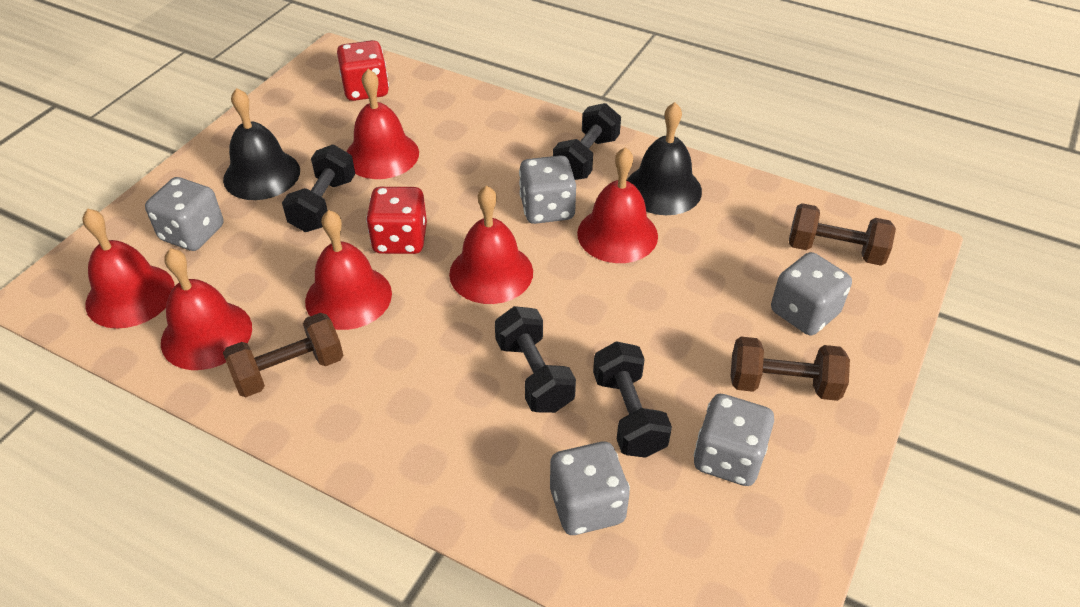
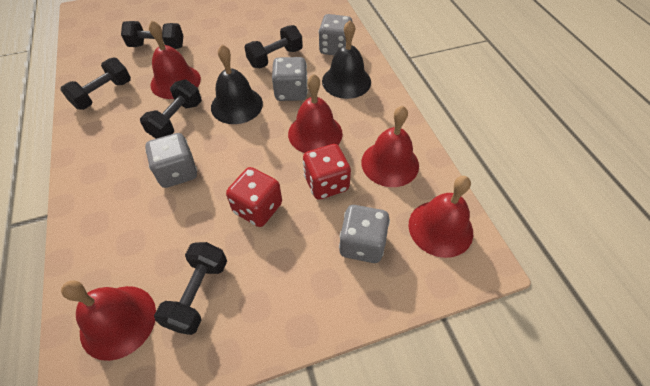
black dumbbell: [282,145,355,232] [495,306,576,413] [553,103,621,180] [593,341,672,458] = 4 -> [60,57,131,110] [121,21,183,49] [140,79,202,139] [154,242,227,335] [245,25,303,69] = 5
brown dumbbell: [223,313,343,397] [730,337,850,401] [789,203,896,266] = 3 -> none = 0
grey dice: [145,177,223,251] [519,155,576,224] [550,442,630,535] [694,394,774,486] [771,252,852,335] = 5 -> [145,133,197,188] [272,57,308,101] [318,14,352,55] [339,205,390,263] = 4
red bell: [82,208,175,329] [161,248,252,370] [305,210,392,330] [347,69,419,179] [449,185,533,304] [577,147,658,263] = 6 -> [61,281,156,361] [149,21,201,99] [288,74,343,153] [361,106,419,187] [408,176,473,258] = 5

